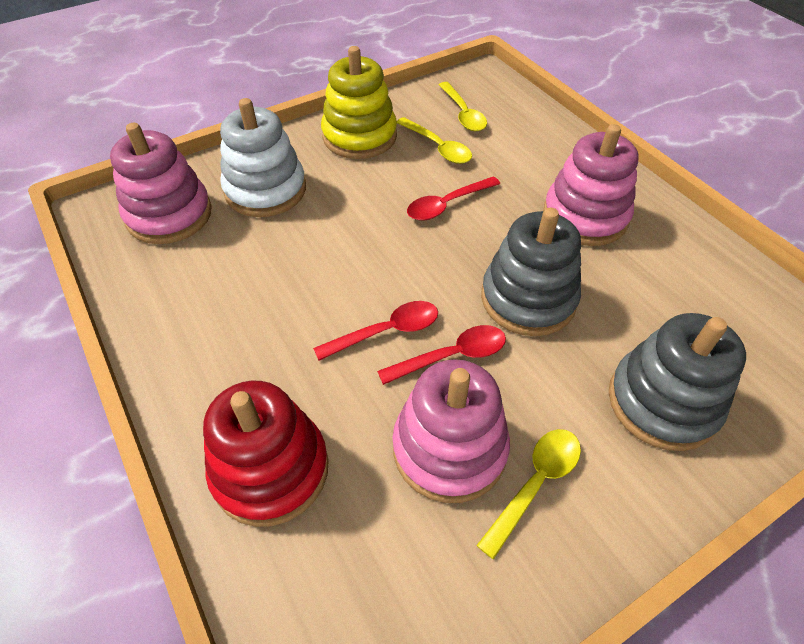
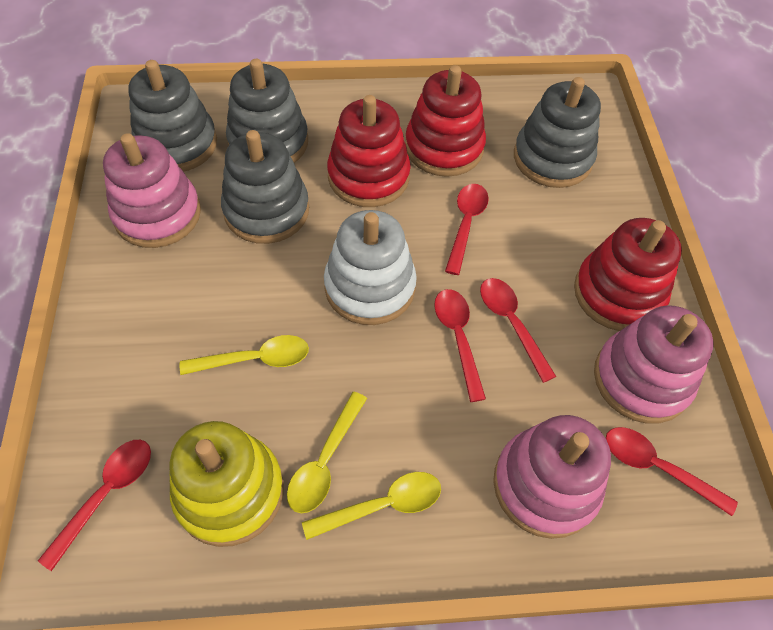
grey stacking toy: [481,208,581,336] [609,313,746,451] = 2 -> [129,60,217,172] [221,130,309,244] [226,59,308,163] [514,77,601,188] = 4
red spoon: [313,301,438,361] [377,325,506,385] [407,176,500,220] = 3 -> [38,440,151,571] [434,289,486,402] [445,184,489,275] [480,278,556,383] [606,427,738,516] = 5
red stacking toy: [203,381,329,527] = 1 -> [327,95,411,207] [405,65,486,177] [574,218,682,331] = 3

